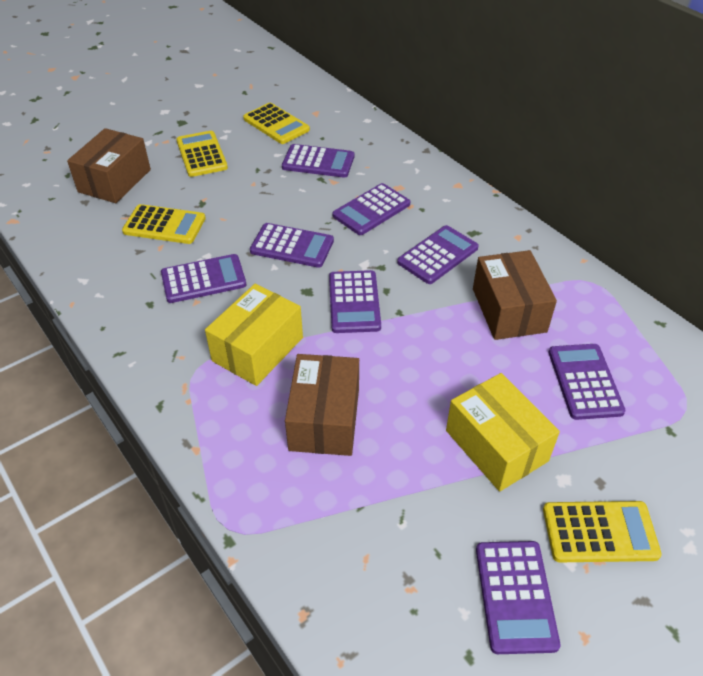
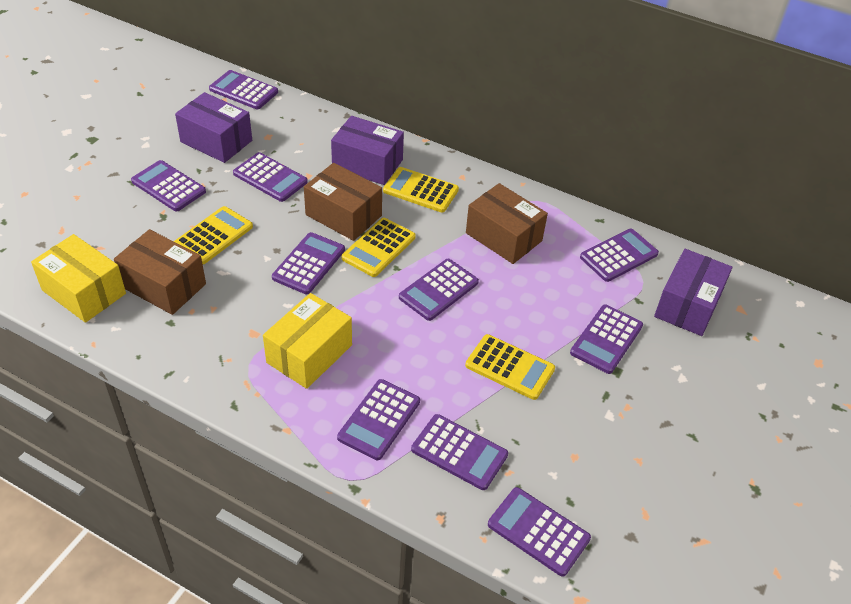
purple box: none = 0 -> [175,92,252,163] [331,116,404,185] [654,249,732,336] = 3
purple calculator: [161,254,246,303] [250,223,334,268] [282,144,354,178] [329,270,381,333] [333,183,410,235] [397,225,479,284] [476,541,560,654] [549,344,626,420] = 8 -> [131,160,206,211] [209,70,278,109] [233,152,308,202] [272,232,345,294] [337,379,420,460] [399,259,479,321] [411,414,508,490] [488,487,591,577] [570,305,643,374] [580,229,659,282] = 10

